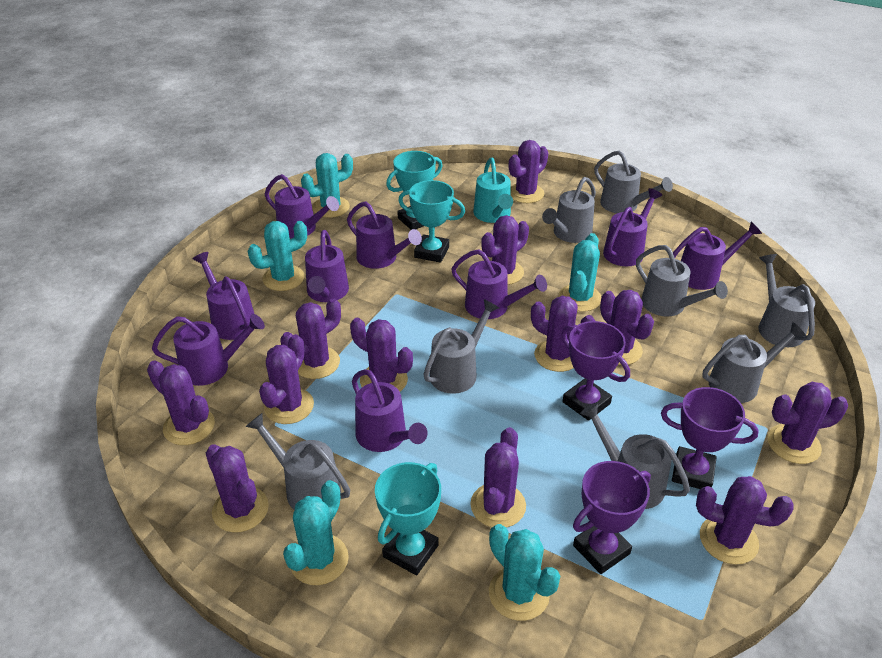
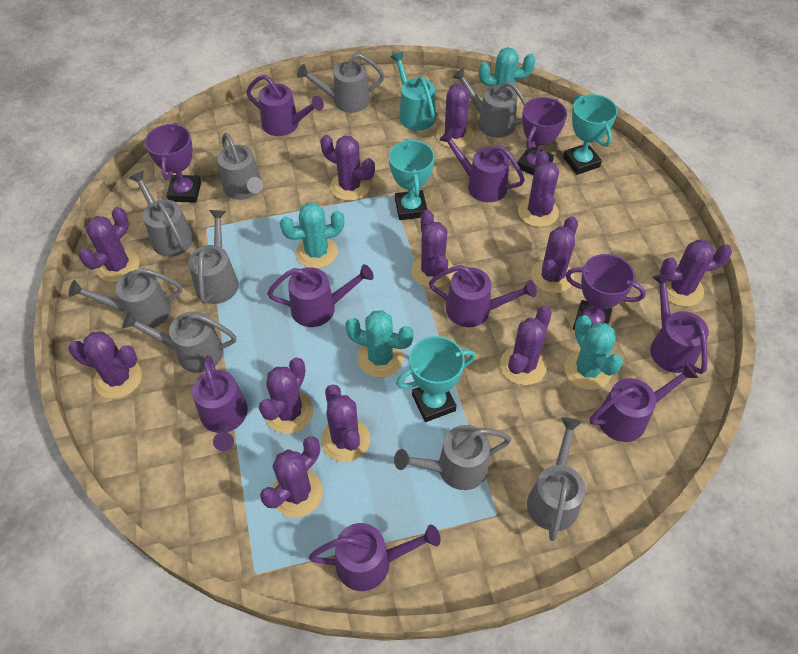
grey watering can: [246,413,350,510] [423,299,499,394] [542,177,596,243] [580,402,690,509] [594,151,673,213] [636,245,728,317] [702,322,806,403] [758,254,815,347] = 8 -> [68,268,182,328] [122,311,236,373] [129,171,193,257] [188,210,239,304] [218,133,263,200] [297,53,384,113] [394,425,511,490] [452,68,527,138] [527,417,586,541] = 9
purple watering can: [152,314,265,386] [193,252,254,340] [265,174,339,238] [305,230,349,302] [347,201,422,269] [352,369,427,452] [451,249,547,319] [603,188,662,266] [673,222,762,290] = 9 -> [192,355,248,451] [246,75,324,136] [267,264,374,327] [309,523,441,591] [429,265,537,327] [439,130,525,202] [590,363,698,442] [650,273,709,374] = 8
turquoise cactus: [247,221,307,291] [283,480,349,585] [301,153,353,218] [489,524,560,621] [559,233,601,312] = 5 -> [280,202,344,269] [345,310,414,378] [479,47,535,106] [564,315,623,390] = 4

